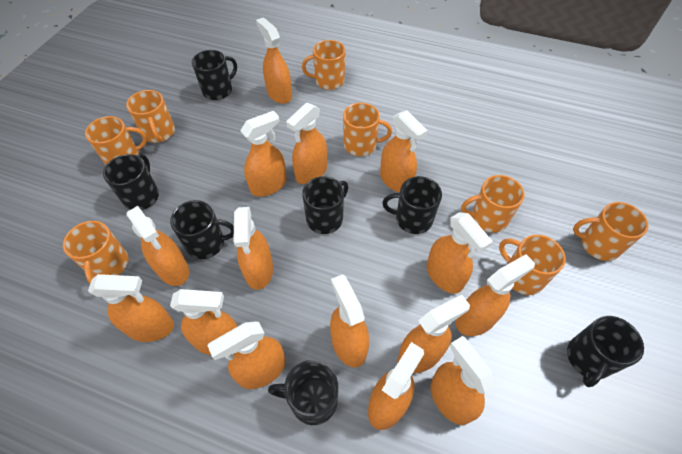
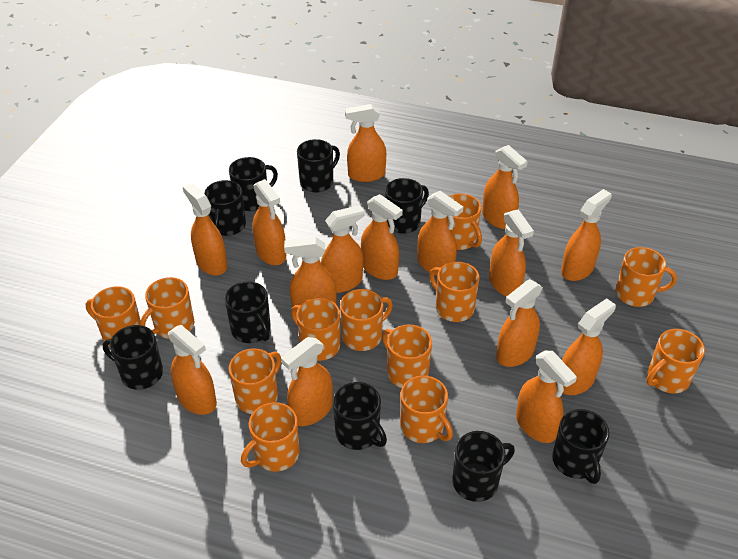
black mug: [103,154,159,210] [170,200,234,259] [192,50,237,100] [268,360,338,425] [302,176,348,234] [382,176,442,234] [567,316,644,387] = 7 -> [103,325,163,390] [204,180,246,236] [225,281,271,343] [229,157,278,211] [297,139,340,192] [333,382,387,450] [385,178,429,234] [452,431,515,502] [552,409,609,484] = 9
orange mug: [63,221,128,283] [85,116,147,165] [126,90,175,143] [302,40,345,90] [343,103,392,156] [461,175,525,233] [499,235,566,295] [573,202,648,261] = 8 -> [86,286,141,347] [140,277,194,339] [229,348,281,414] [241,402,300,472] [291,298,340,361] [340,289,393,351] [382,325,432,388] [400,376,453,443] [429,261,480,322] [447,194,482,250] [616,247,677,307] [646,329,705,393] = 12

